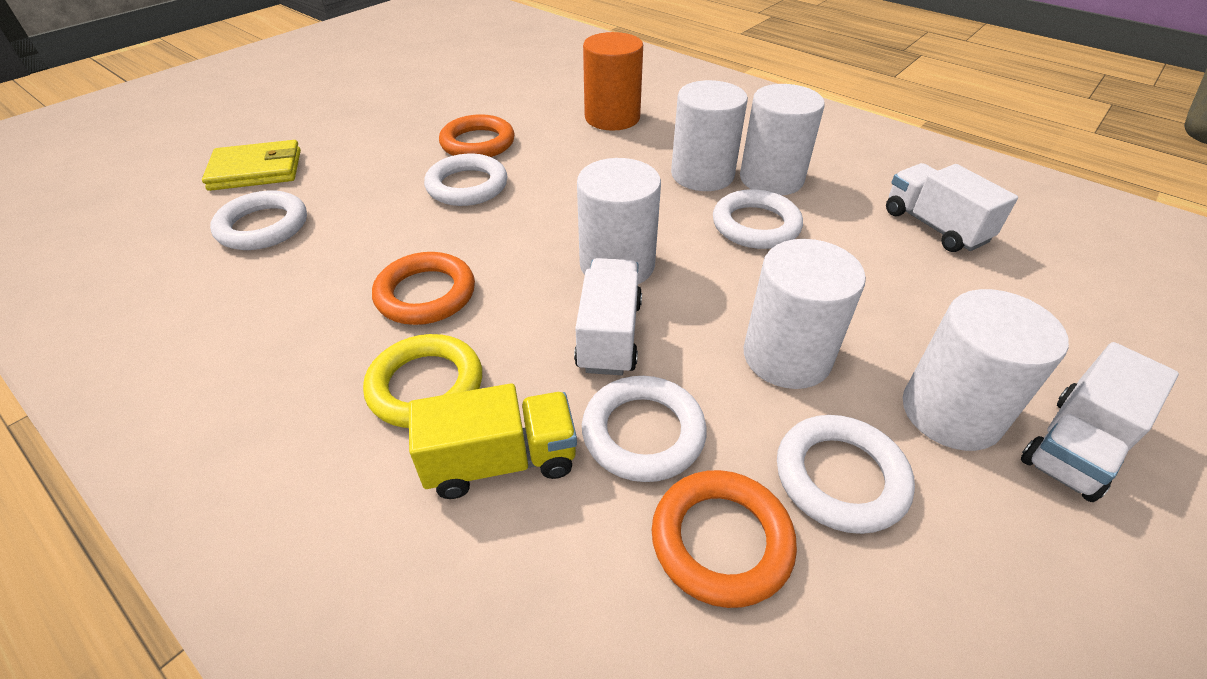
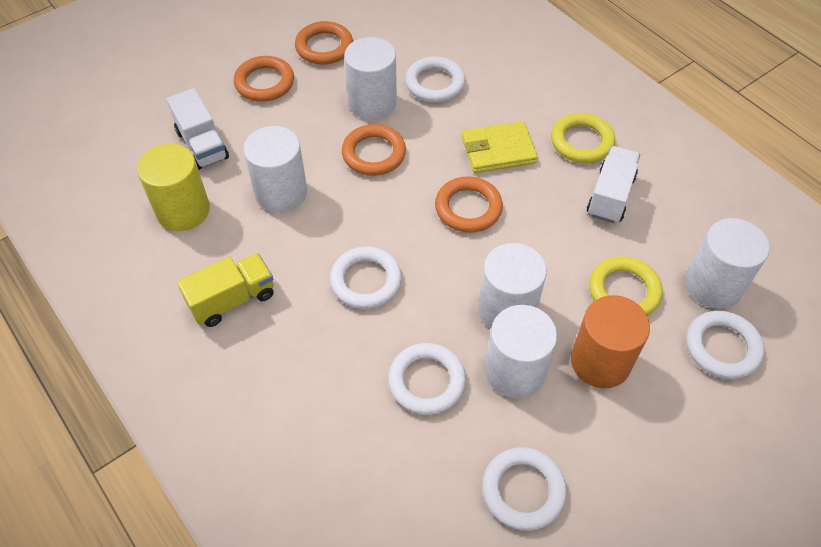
orange ring: [372,252,475,325] [439,114,515,157] [652,470,797,608] = 3 -> [234,56,294,102] [295,21,353,65] [342,124,406,176] [435,176,503,233] = 4
white truck: [574,258,642,375] [886,163,1018,252] [1021,342,1179,502] = 3 -> [167,88,229,170] [587,146,640,223] = 2
yellow cylinder: none = 0 -> [137,144,210,231] = 1
yellow ring: [363,334,482,428] = 1 -> [551,113,615,163] [589,256,663,316] = 2

